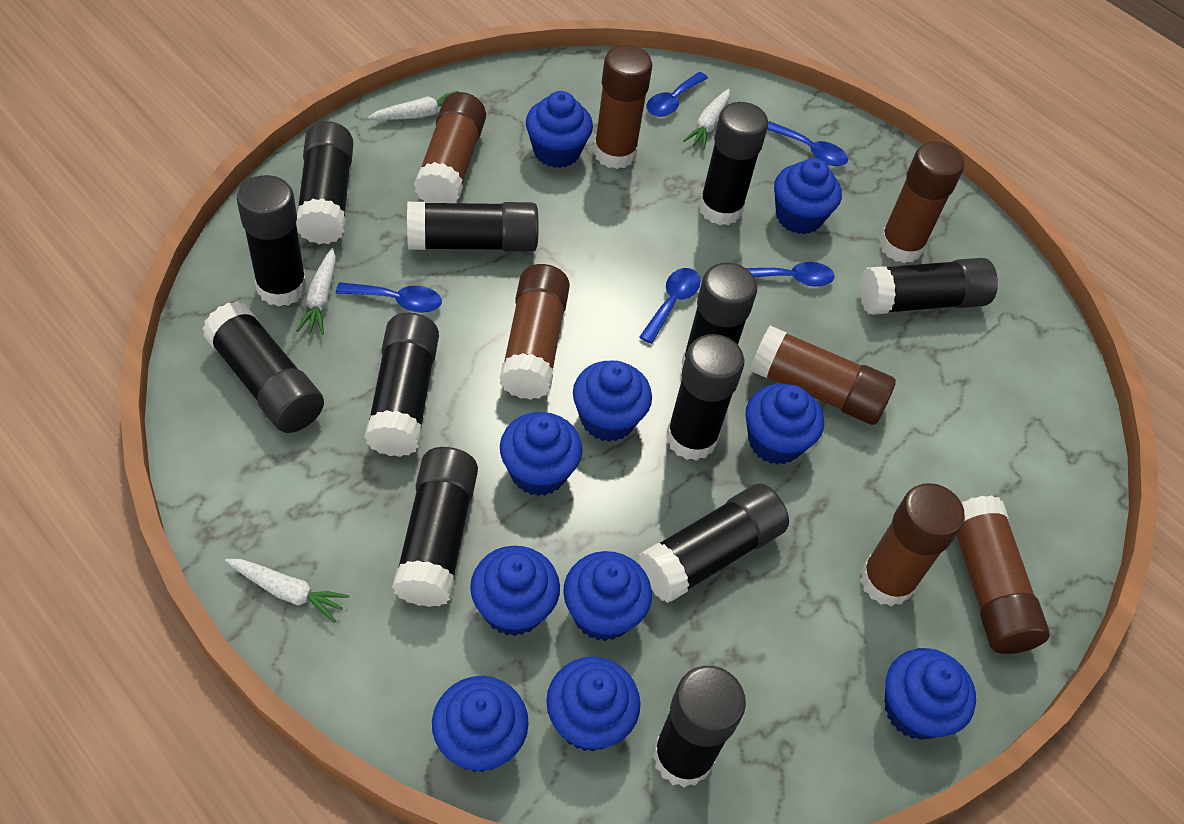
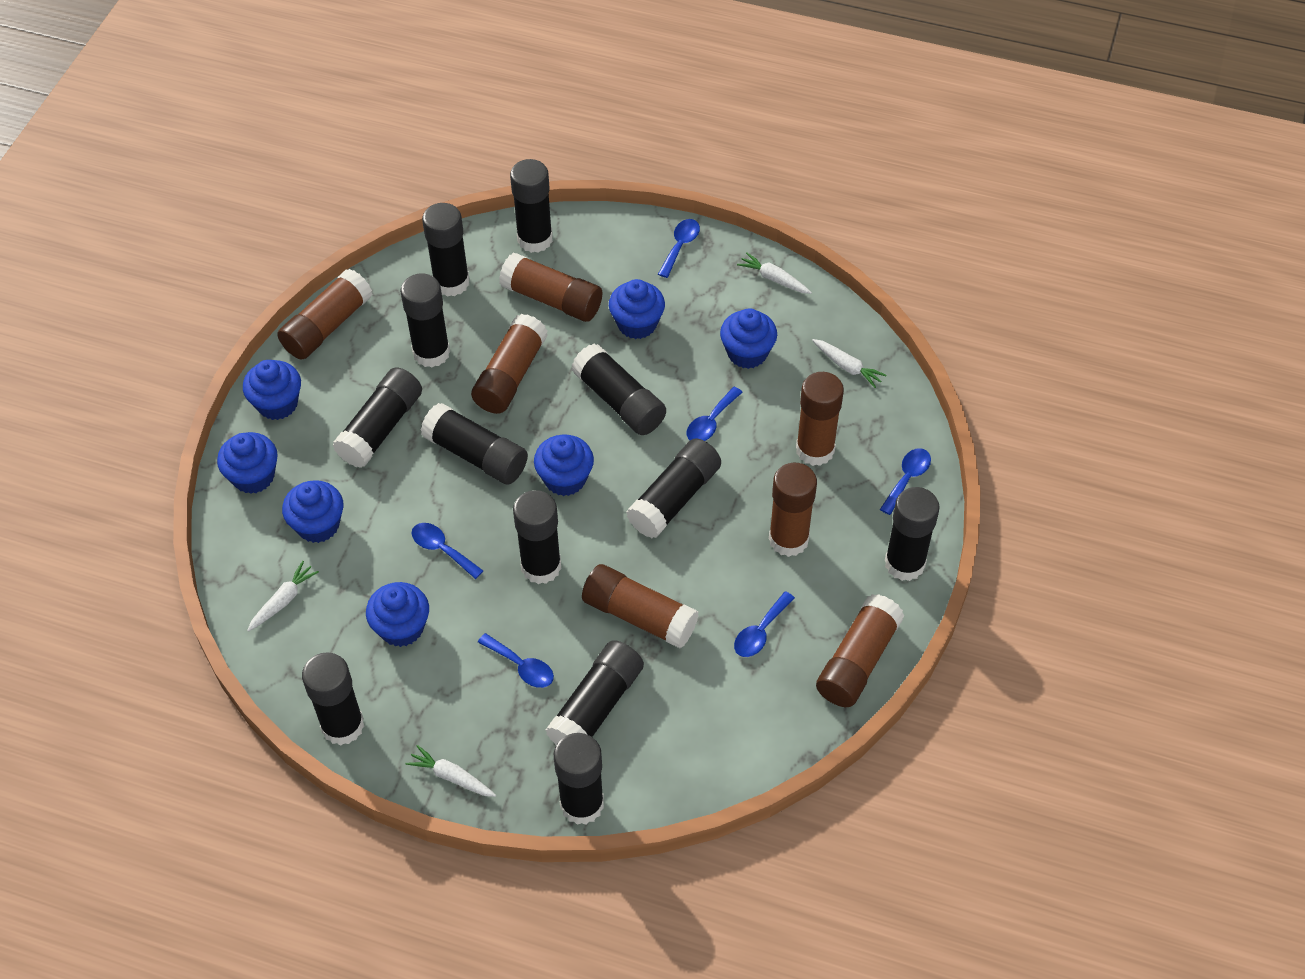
blue cupcake: [432,676,529,772] [470,546,560,636] [500,412,582,496] [526,91,593,168] [546,657,641,751] [563,551,652,641] [573,361,652,442] [745,384,824,465] [774,158,842,234] [884,648,976,740] = 10 -> [217,432,278,494] [243,360,301,420] [282,480,343,543] [366,582,429,647] [534,435,594,496] [609,279,665,339] [720,309,777,369] = 7
blue spoon: [336,282,442,313] [639,268,701,344] [647,72,708,117] [746,262,835,287] [767,121,848,166] = 5 -> [412,523,483,579] [478,633,554,688] [658,219,700,278] [687,387,743,441] [734,591,795,657] [880,448,931,515] = 6

